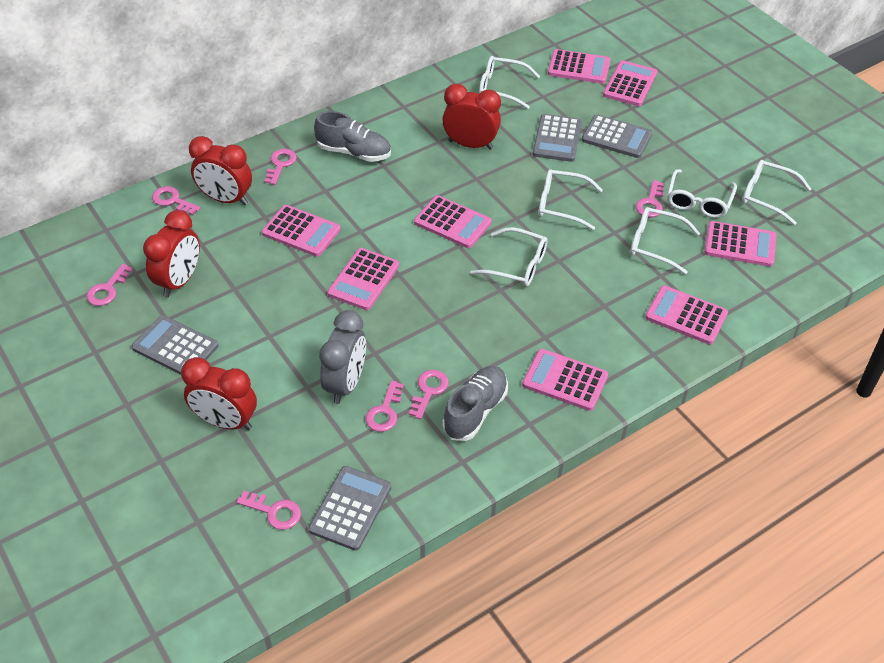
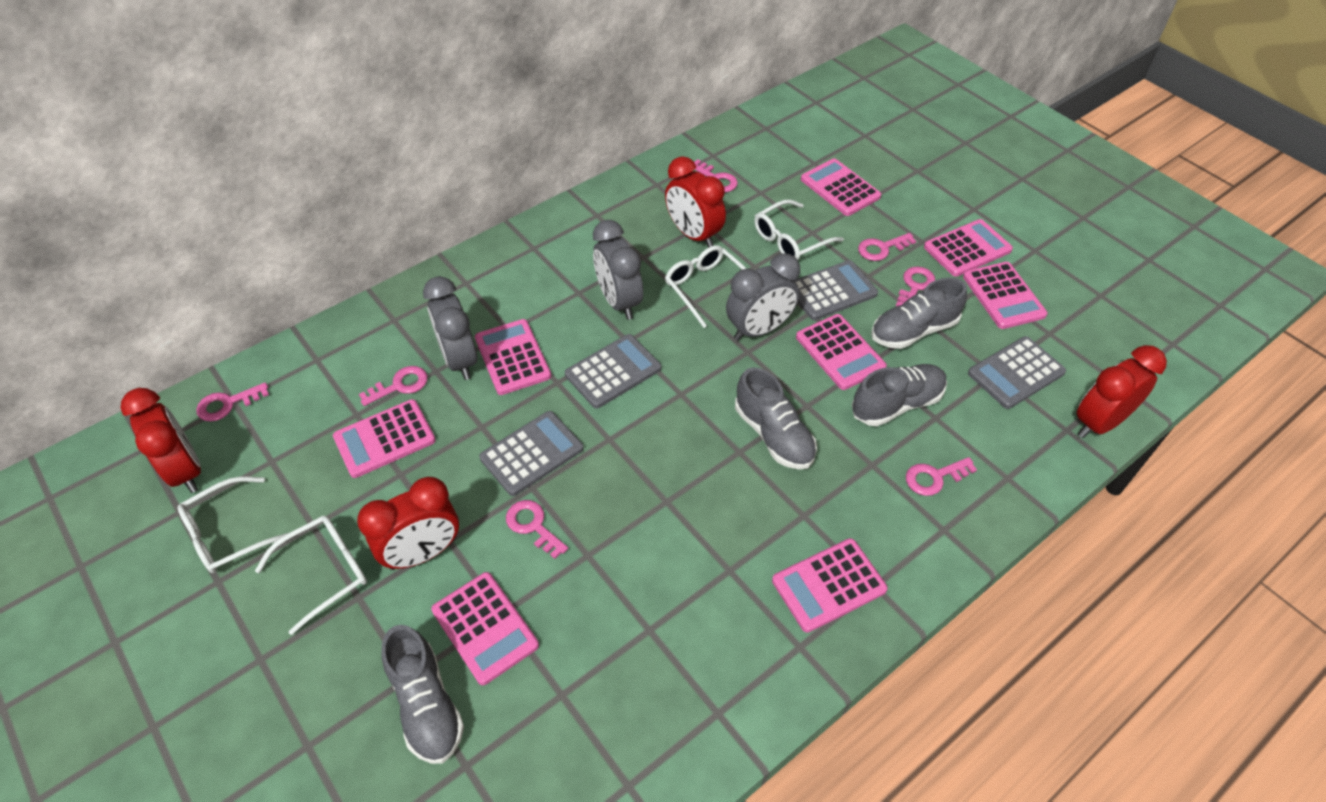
grey clock: [319,310,366,404] = 1 -> [423,276,477,380] [593,220,643,320] [726,253,800,341] = 3
grey shoe: [314,111,391,162] [442,366,508,441] = 2 -> [382,625,464,764] [735,367,817,469] [852,364,947,426] [871,278,967,349] = 4
white glasses: [470,227,548,287] [479,56,540,109] [538,169,603,230] [630,207,700,274] [667,169,737,218] [742,160,811,225] = 6 -> [178,476,288,573] [255,516,367,635] [665,245,746,328] [754,199,844,260] = 4

